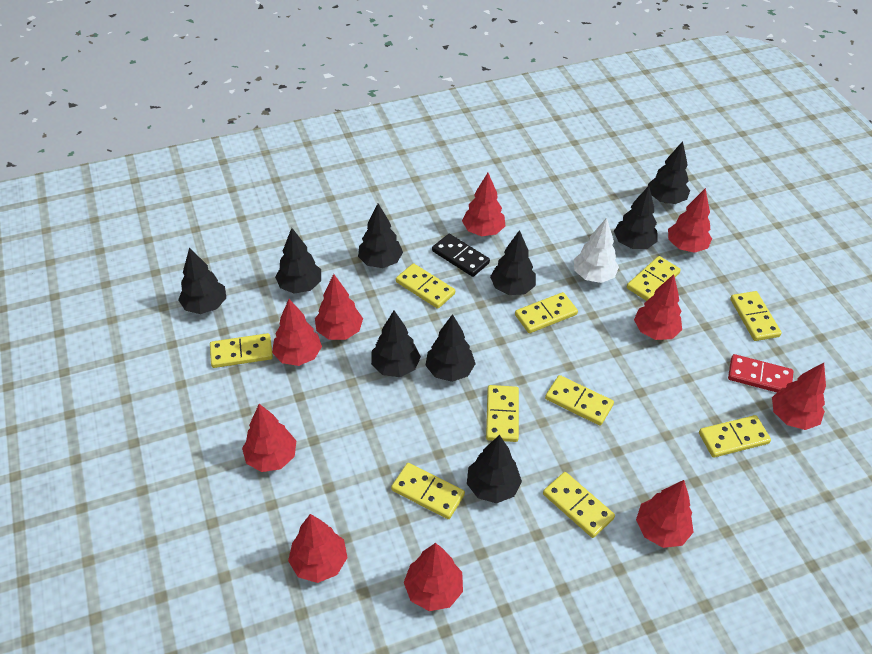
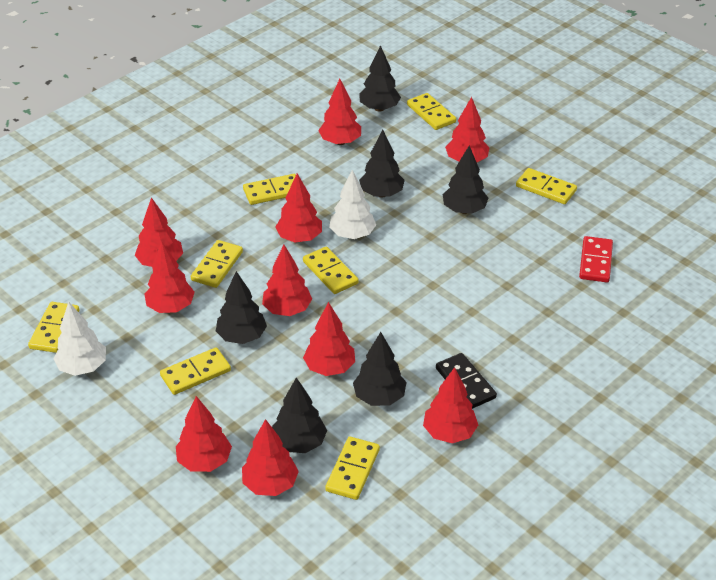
black tree: [178,247,226,314] [275,228,321,294] [358,203,403,268] [371,311,421,377] [425,314,476,382] [467,435,522,503] [490,230,536,295] [614,186,658,249] [648,141,690,204] = 9 -> [216,271,267,344] [272,377,327,453] [353,332,407,406] [359,130,405,198] [360,45,401,112] [443,146,489,214] = 6
white tree: [574,218,619,283] = 1 -> [53,301,106,376] [329,170,376,239] = 2
yellow domino: [210,333,273,368] [391,463,465,519] [396,263,455,309] [486,385,519,442] [515,292,578,333] [543,472,615,538] [545,375,614,426] [627,256,681,301] [699,415,771,458] [730,291,782,341] = 10 -> [28,302,79,353] [160,347,231,395] [191,240,243,288] [243,174,296,205] [303,247,359,294] [325,436,380,500] [407,93,456,130] [516,168,577,204] = 8

